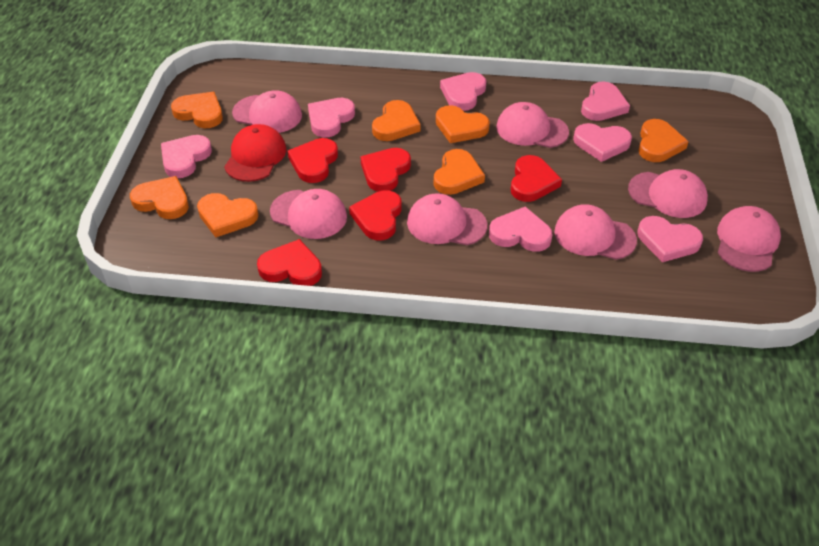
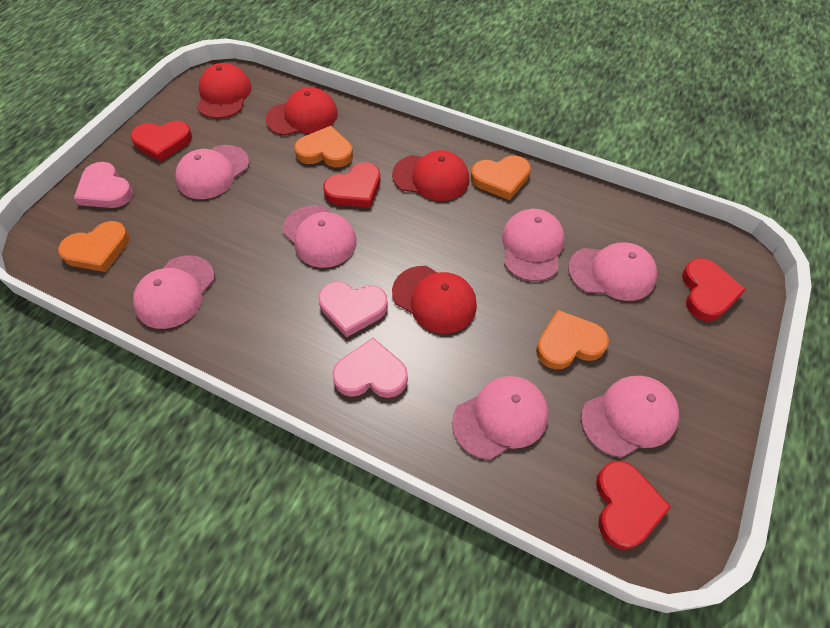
orange heart: [130,176,189,219] [171,92,223,128] [197,193,258,237] [372,100,421,141] [434,149,485,195] [436,105,490,143] [638,119,689,162] = 7 -> [58,221,130,272] [294,126,353,167] [471,156,531,200] [536,310,609,369] = 4
pink heart: [161,135,212,178] [308,98,355,137] [440,72,486,111] [489,207,553,252] [573,123,632,162] [581,81,630,121] [638,216,703,262] = 7 -> [74,162,133,208] [318,282,388,337] [332,338,408,398] = 3
red cap: [224,124,286,182] = 1 -> [197,63,252,119] [266,87,338,136] [392,150,469,201] [392,266,477,334] = 4
red heart: [257,239,322,286] [288,138,338,183] [349,190,402,240] [360,148,411,192] [511,155,562,202] = 5 -> [130,121,192,162] [323,162,380,208] [596,461,671,550] [682,258,746,321] = 4

